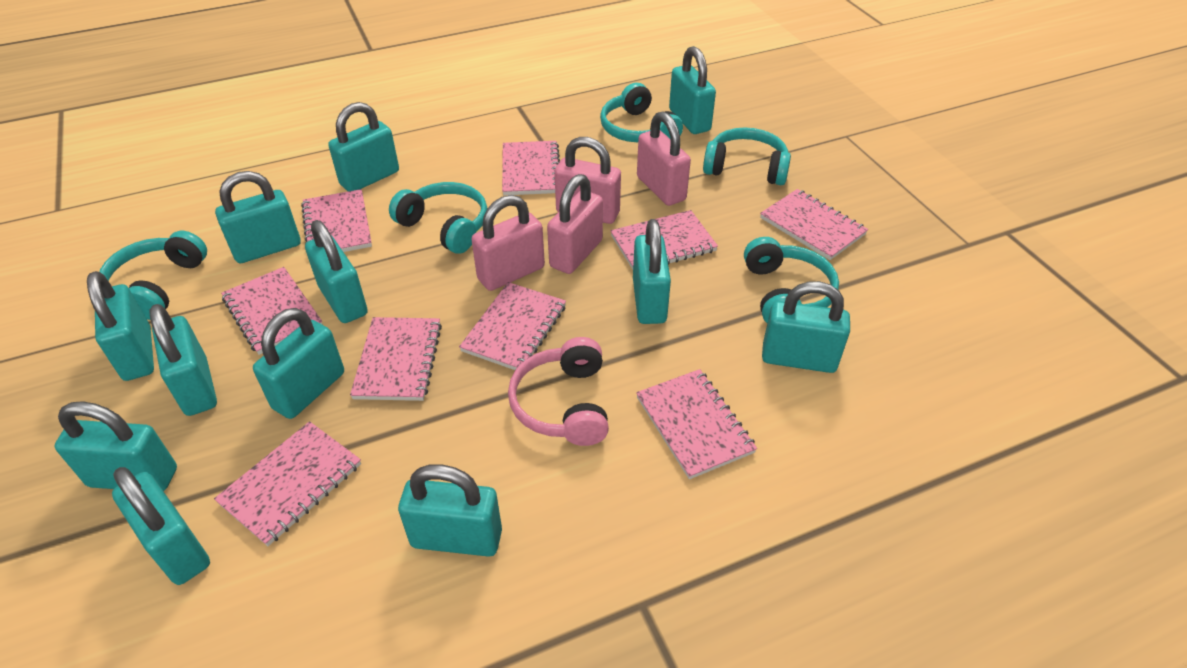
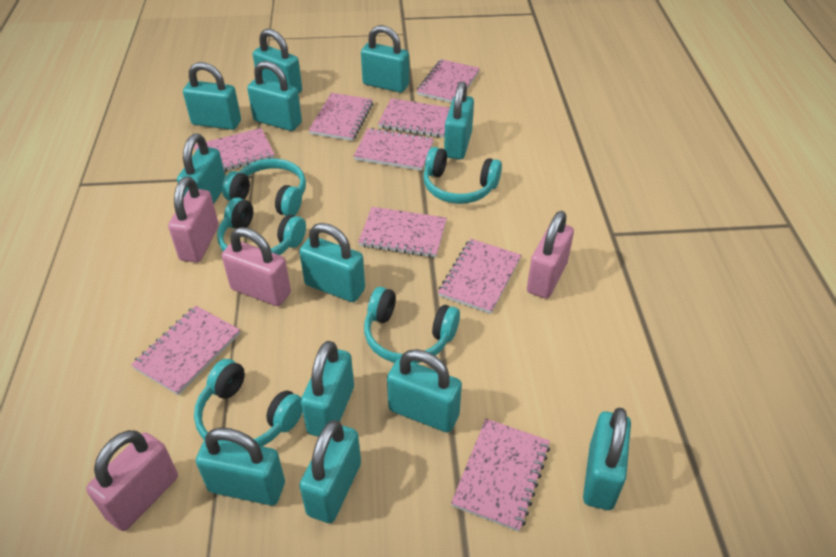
pink headphones: [508,337,609,446] = 1 -> none = 0

